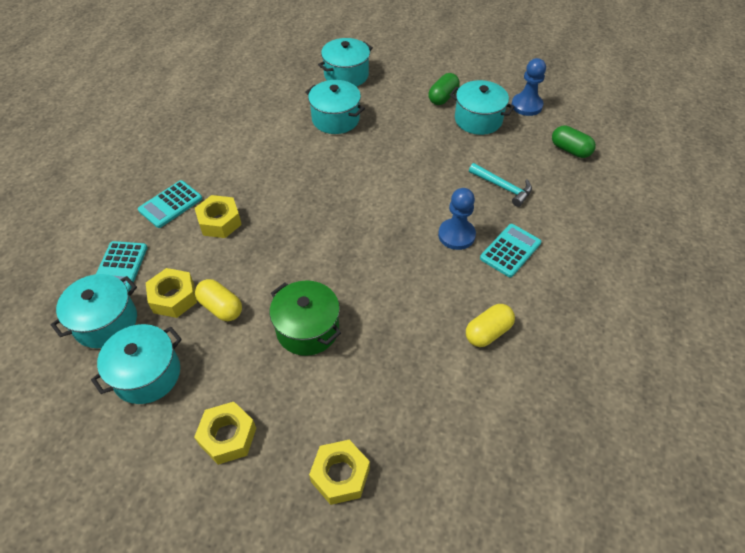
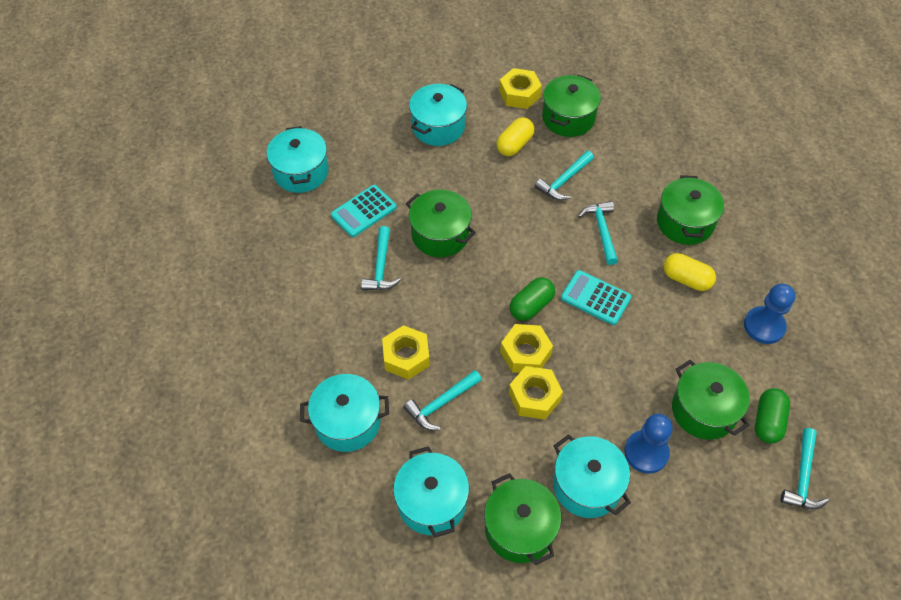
green pot: [270,281,341,356] = 1 -> [406,190,476,257] [484,473,561,565] [542,75,601,137] [657,175,724,245] [672,360,750,440] = 5
turquoise calculator: [96,241,147,292] [138,180,202,228] [480,224,541,277] = 3 -> [331,185,397,237] [561,270,632,325] = 2
turquoise hammer: [469,163,532,207] = 1 -> [361,226,401,290] [403,370,482,430] [535,151,594,200] [578,201,618,265] [781,428,829,509] = 5

